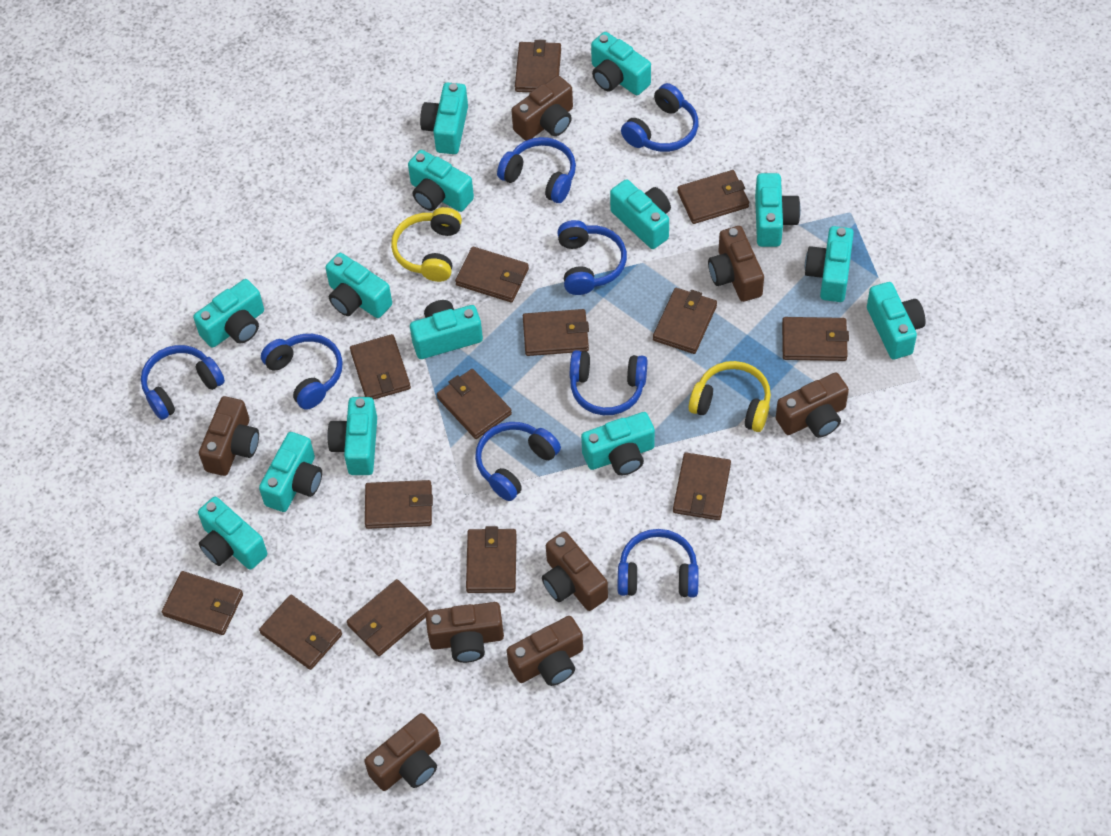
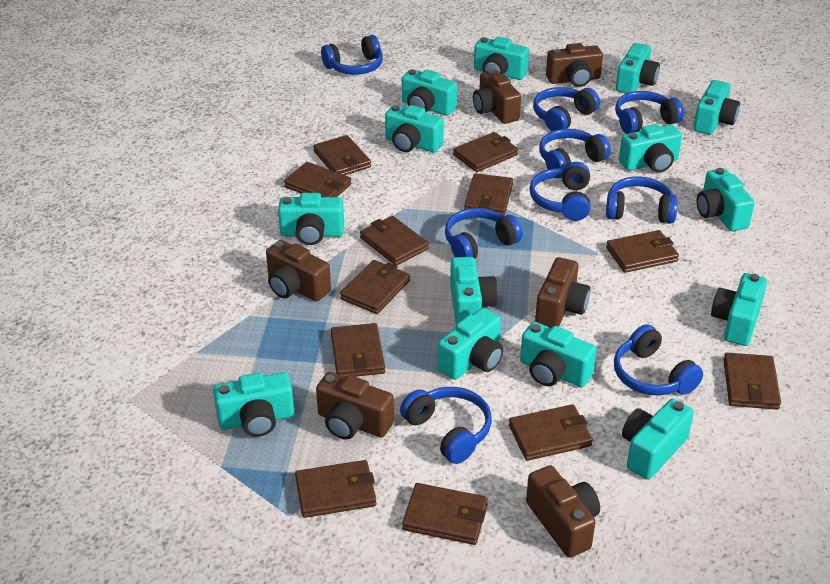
blue headphones: [141,345,225,420] [261,334,343,410] [475,422,561,501] [497,137,576,203] [557,220,627,295] [570,350,647,415] [618,529,699,597] [621,83,698,152] = 8 -> [321,35,383,75] [400,387,492,464] [445,208,523,259] [529,162,590,221] [533,87,600,131] [539,129,611,169] [606,177,678,223] [614,324,703,396] [615,91,684,134] = 9
brown camera: [199,396,259,476] [364,713,441,791] [426,602,504,663] [507,616,583,686] [511,76,573,141] [542,532,608,611] [708,226,764,302] [776,373,849,438] = 8 -> [266,240,331,302] [316,372,394,440] [473,69,521,124] [526,465,600,558] [535,257,590,328] [546,43,603,87] = 6
brown wallet: [162,571,243,635] [259,595,342,670] [347,579,429,656] [350,334,411,400] [365,480,433,529] [437,369,512,439] [455,247,529,302] [466,526,517,593] [515,40,561,92] [523,309,589,356] [653,288,717,354] [673,453,731,520] [677,170,749,224] [782,317,849,361] = 14 -> [284,162,351,197] [295,460,377,518] [313,135,371,175] [331,323,385,377] [340,260,410,314] [360,216,429,266] [402,483,488,545] [453,132,518,172] [464,173,513,216] [509,404,593,461] [606,230,679,273] [723,353,781,410] = 12
yellow headphones: [391,207,462,282] [689,361,771,432] = 2 -> none = 0

